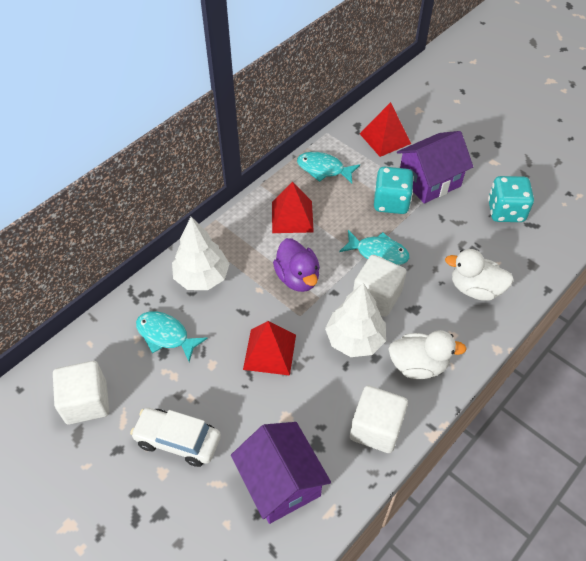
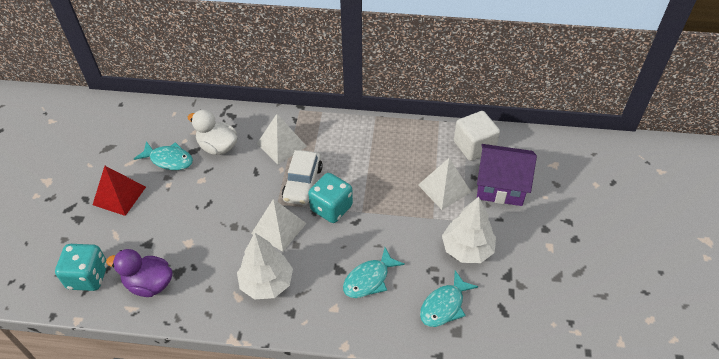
purple house: [231,422,331,524] [397,131,473,204] = 2 -> [477,144,537,206] = 1
red pyramid: [243,321,296,376] [272,182,314,233] [360,102,411,157] = 3 -> [93,166,146,216] = 1
white cube: [53,361,109,424] [350,385,408,453] [353,255,407,317] = 3 -> [454,111,500,161] = 1
white duck: [389,330,467,379] [445,249,514,301] = 2 -> [188,110,237,155] = 1
white pyramid: none = 0 -> [251,199,306,252] [257,114,307,164] [418,158,471,210] = 3

